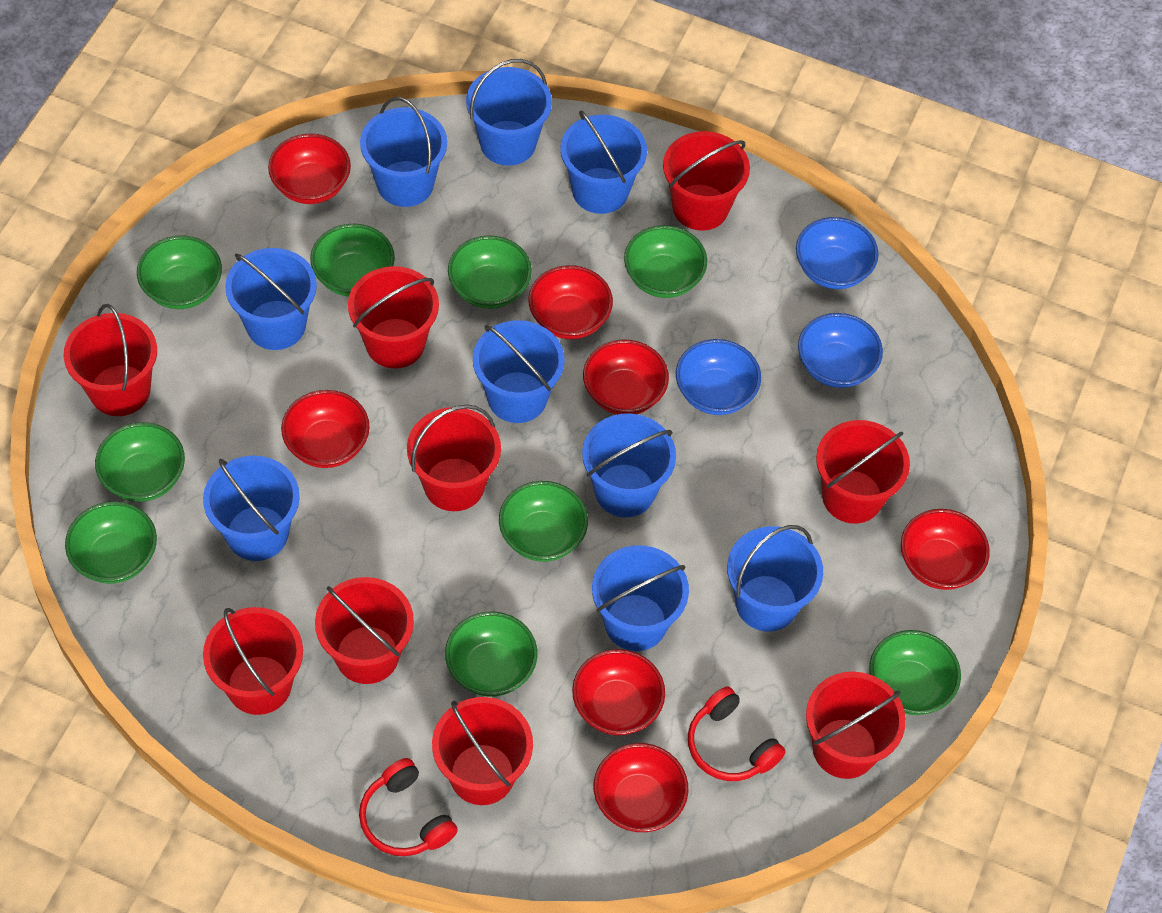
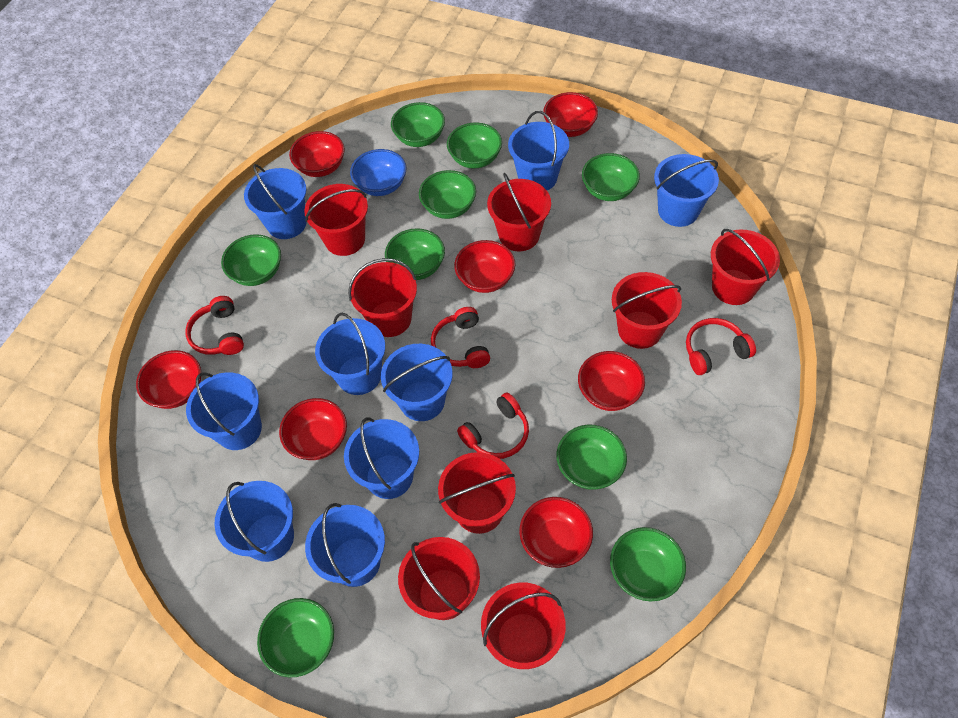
blue bowl: [676,339,761,415] [796,217,879,289] [798,313,883,388] = 3 -> [350,149,406,196] = 1
red bucket: [64,304,157,416] [203,607,303,715] [315,577,414,684] [348,266,439,369] [407,404,501,511] [432,697,533,805] [663,131,750,231] [806,672,906,779] [816,420,910,524] = 9 -> [304,184,368,256] [348,258,417,337] [398,537,480,620] [438,452,516,534] [481,582,566,669] [487,173,551,251] [612,272,682,349] [711,229,780,305] = 8
red headphones: [359,758,458,856] [688,686,786,781] = 2 -> [185,296,244,355] [431,307,490,368] [457,393,529,459] [686,318,756,375] = 4

